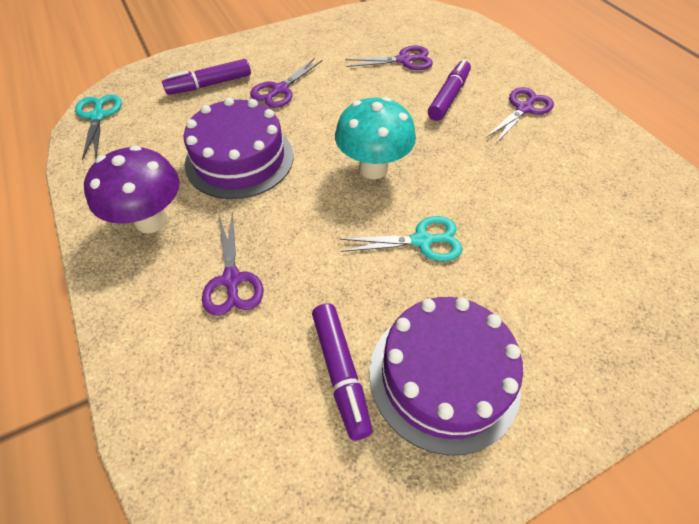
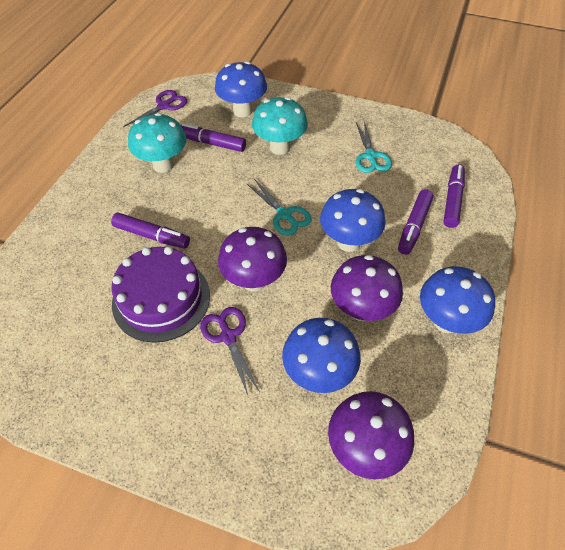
blue mushroom: none = 0 -> [215,61,267,117] [282,318,361,393] [320,189,386,252] [420,266,495,334] = 4
purple cake: [184,97,293,199] [369,297,523,455] = 2 -> [112,246,210,343] = 1
purple marker: [162,59,251,95] [312,303,373,441] [428,59,471,121] = 3 -> [111,213,190,249] [181,123,246,152] [398,189,434,255] [443,165,465,228] = 4
purple mushroom: [84,145,180,233] = 1 -> [218,227,287,291] [328,391,414,479] [331,255,403,321] = 3
purple scissors: [202,213,263,316] [250,58,323,108] [345,46,433,70] [486,87,554,144] = 4 -> [123,90,187,127] [200,307,260,395] = 2
turquoise mushroom: [335,97,416,179] = 1 -> [128,113,186,173] [252,97,308,155] = 2

